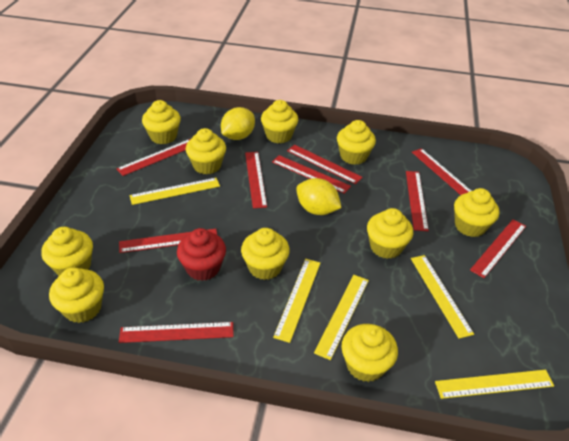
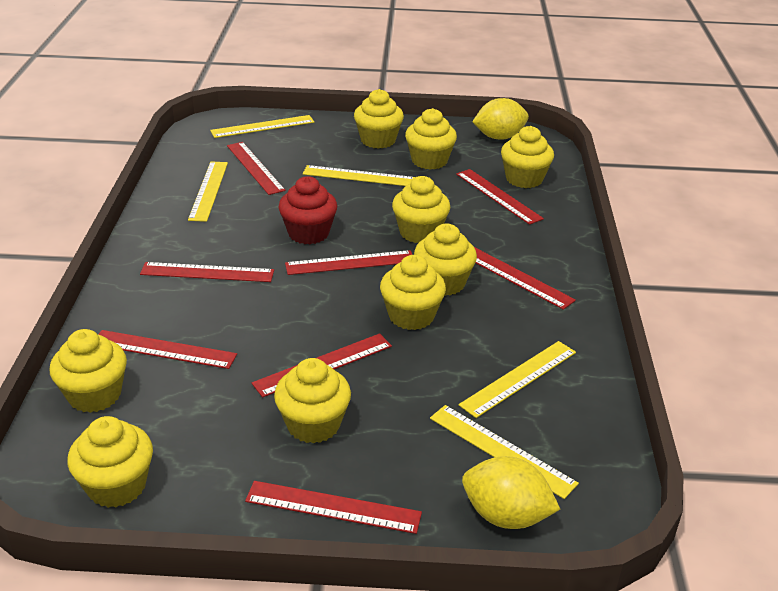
red ruler: [117,139,190,176] [119,229,217,253] [119,322,234,343] [245,152,267,208] [272,155,351,194] [287,145,363,184] [406,171,429,231] [412,148,471,195] [470,219,526,278] = 9 -> [98,330,237,369] [140,262,274,282] [227,142,285,195] [245,481,422,534] [252,333,392,397] [285,250,412,275] [456,169,544,225] [474,247,576,310] = 8
yellow cupcake: [41,227,93,276] [49,267,104,323] [142,100,181,144] [186,128,226,174] [241,228,290,280] [261,100,298,143] [337,120,376,165] [341,324,398,382] [367,208,413,259] [454,188,499,237] = 10 -> [50,329,127,413] [67,416,153,508] [274,358,351,444] [354,89,404,148] [380,255,446,330] [392,176,451,243] [405,108,457,169] [414,224,477,296] [501,126,554,188] = 9

